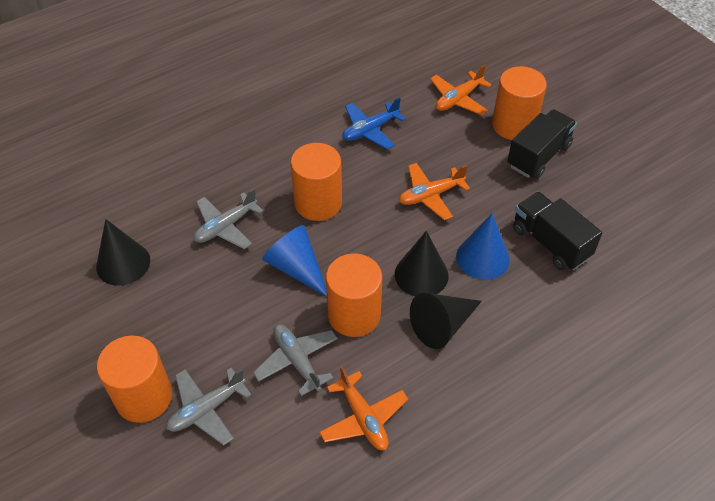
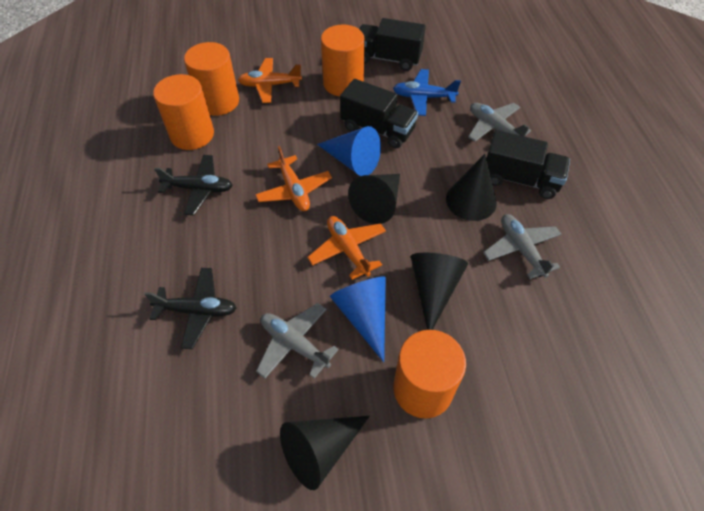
black cone: [96,219,150,286] [395,231,449,296] [410,293,482,349] = 3 -> [280,416,370,490] [348,174,400,224] [411,253,468,330] [446,154,497,221] = 4
black plane: none = 0 -> [144,268,237,349] [154,155,233,215] = 2
black truck: [507,109,577,179] [513,192,602,270] = 2 -> [340,79,418,148] [359,18,426,71] [486,130,570,199] = 3

